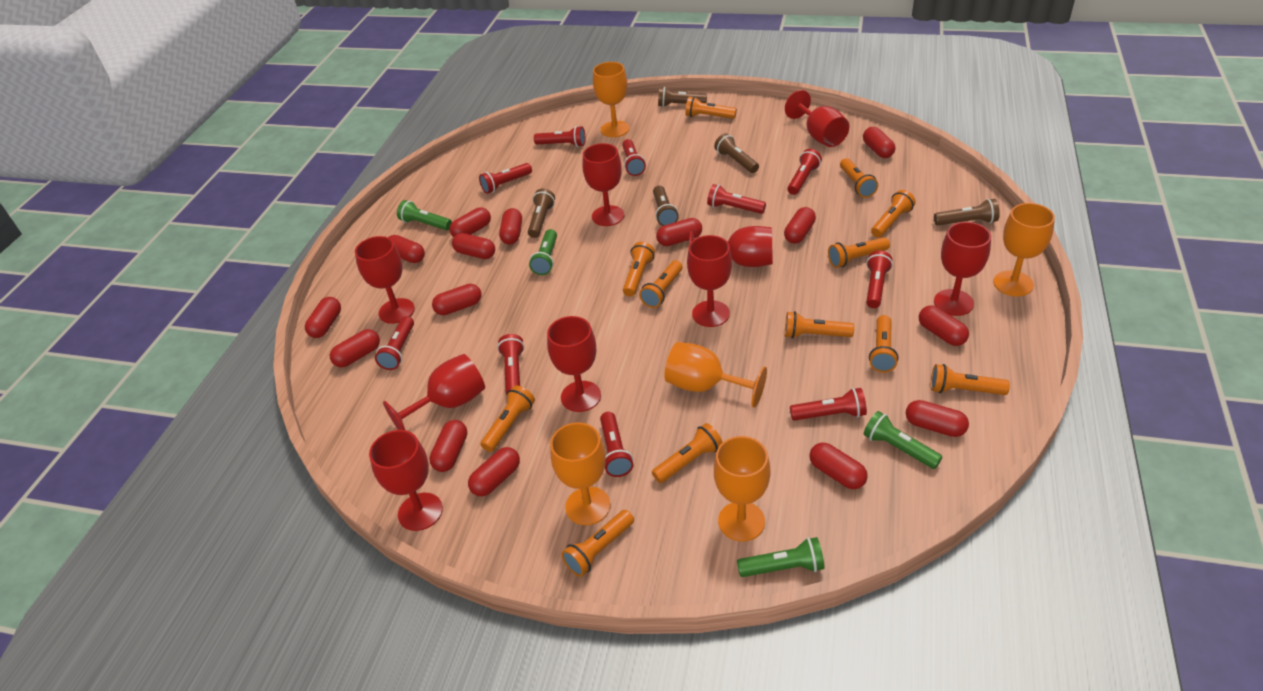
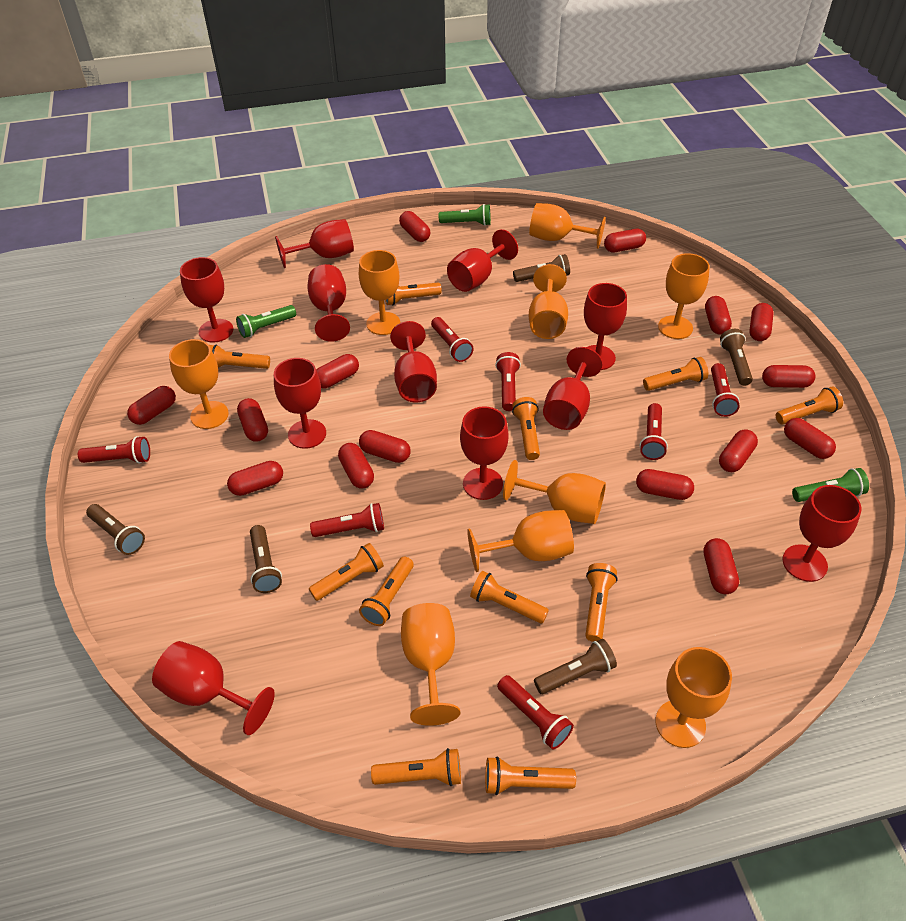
green flashlight: [397,200,452,230] [529,229,557,275] [737,537,825,577] [863,411,942,469] = 4 -> [236,305,296,338] [438,204,491,226] [792,468,869,502] = 3
orange flashlight: [480,385,535,452] [562,510,634,577] [623,242,655,297] [639,260,683,308] [652,423,723,483] [685,96,737,119] [785,311,854,339] [828,237,890,268] [840,158,878,198] [869,315,898,372] [871,190,916,238] [931,364,1010,395] = 12 -> [209,345,270,369] [309,543,384,601] [359,557,414,626] [371,748,461,786] [385,283,442,305] [470,571,549,624] [485,756,576,795] [512,397,540,460] [585,563,617,642] [643,357,708,391] [776,387,843,424] = 11
orange goblet: [550,422,611,525] [593,62,630,137] [664,342,767,408] [714,436,770,541] [993,203,1055,296] = 5 -> [169,339,229,429] [359,250,400,335] [401,603,460,726] [467,510,574,572] [503,460,606,524] [529,203,606,249] [529,264,568,339] [656,647,732,748] [658,253,710,339] = 9
red flashlight: [375,316,414,370] [479,163,532,194] [497,334,525,394] [534,126,586,147] [600,412,633,477] [622,139,646,176] [707,184,766,214] [787,149,822,195] [790,388,867,421] [866,251,893,308] = 10 -> [78,436,150,464] [310,503,384,537] [431,317,474,362] [495,352,521,411] [497,675,574,749] [640,403,668,460] [711,363,740,417] = 7
red goblet: [355,236,415,324] [369,430,443,531] [383,354,485,430] [547,316,601,412] [583,143,624,226] [687,235,732,327] [690,226,773,267] [785,90,849,147] [934,222,991,316] = 9 -> [152,641,275,735] [180,257,233,343] [274,358,326,449] [275,219,354,268] [307,264,350,342] [390,321,437,403] [447,229,518,292] [460,406,509,500] [543,347,603,430] [584,283,627,370] [782,485,862,582] = 11

